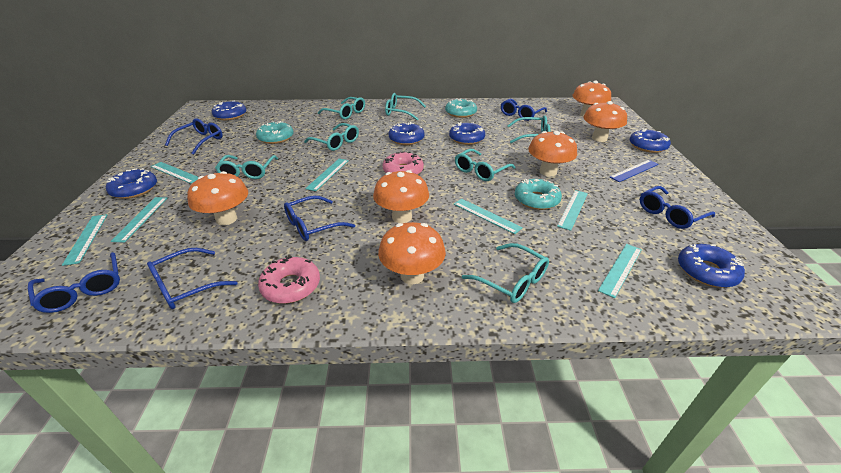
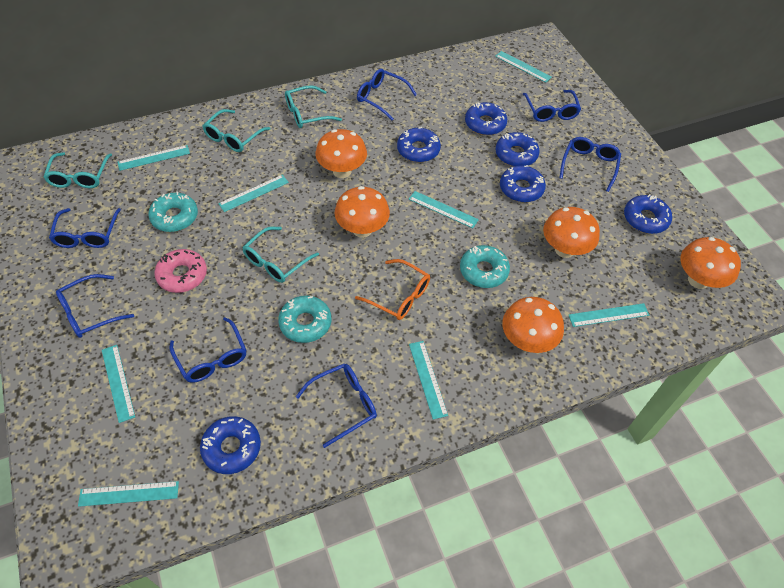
blue glasses: [28,252,120,313] [147,248,237,309] [165,118,223,155] [284,196,355,241] [501,99,547,121] [640,186,715,229] = 6 -> [49,208,121,248] [56,274,134,338] [169,317,246,383] [296,364,377,448] [357,69,417,120] [523,90,581,122] [559,137,621,192] = 7
blue ruler: [610,160,659,182] = 1 -> none = 0
orange glasses: none = 0 -> [355,259,430,320] = 1
orange mushroom: [187,171,248,225] [373,170,429,223] [378,222,446,284] [528,131,577,176] [573,80,611,117] [583,101,627,142] = 6 -> [315,129,367,178] [335,186,390,238] [502,297,564,353] [543,207,600,258] [680,237,741,289] = 5
pink donut: [258,256,320,303] [383,151,424,175] = 2 -> [154,249,207,293] = 1
turquoise glasses: [215,155,278,179] [304,123,359,151] [318,97,365,119] [385,93,426,121] [455,149,516,181] [462,243,549,303] [507,116,550,143] = 7 -> [43,152,112,188] [203,109,270,152] [242,227,319,283] [285,85,342,128] = 4
turquoise ruler: [62,214,107,266] [111,197,168,242] [151,162,198,184] [305,158,349,191] [454,199,523,234] [557,190,588,231] [598,244,642,298] = 7 -> [78,481,179,507] [102,345,135,423] [118,145,190,171] [218,175,289,212] [409,191,479,228] [409,341,448,419] [495,51,552,82] [569,303,649,327] = 8

